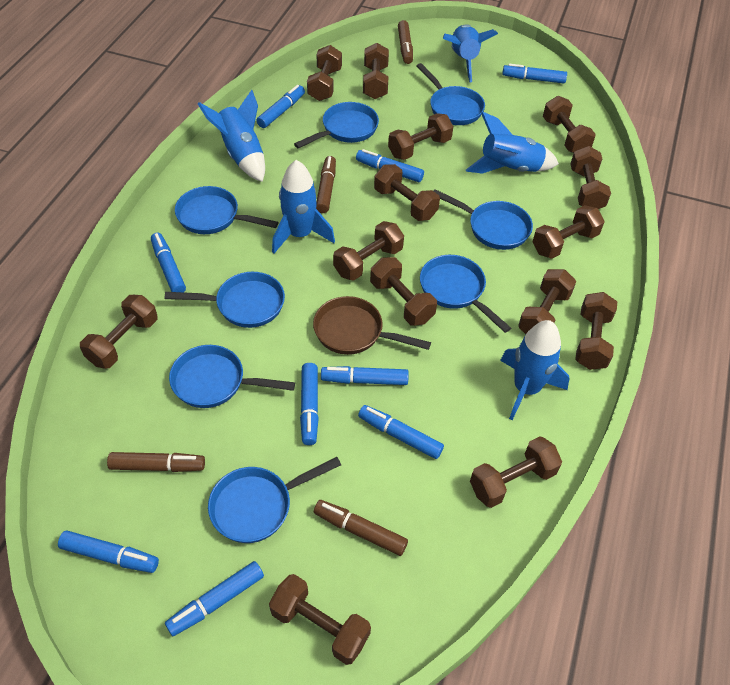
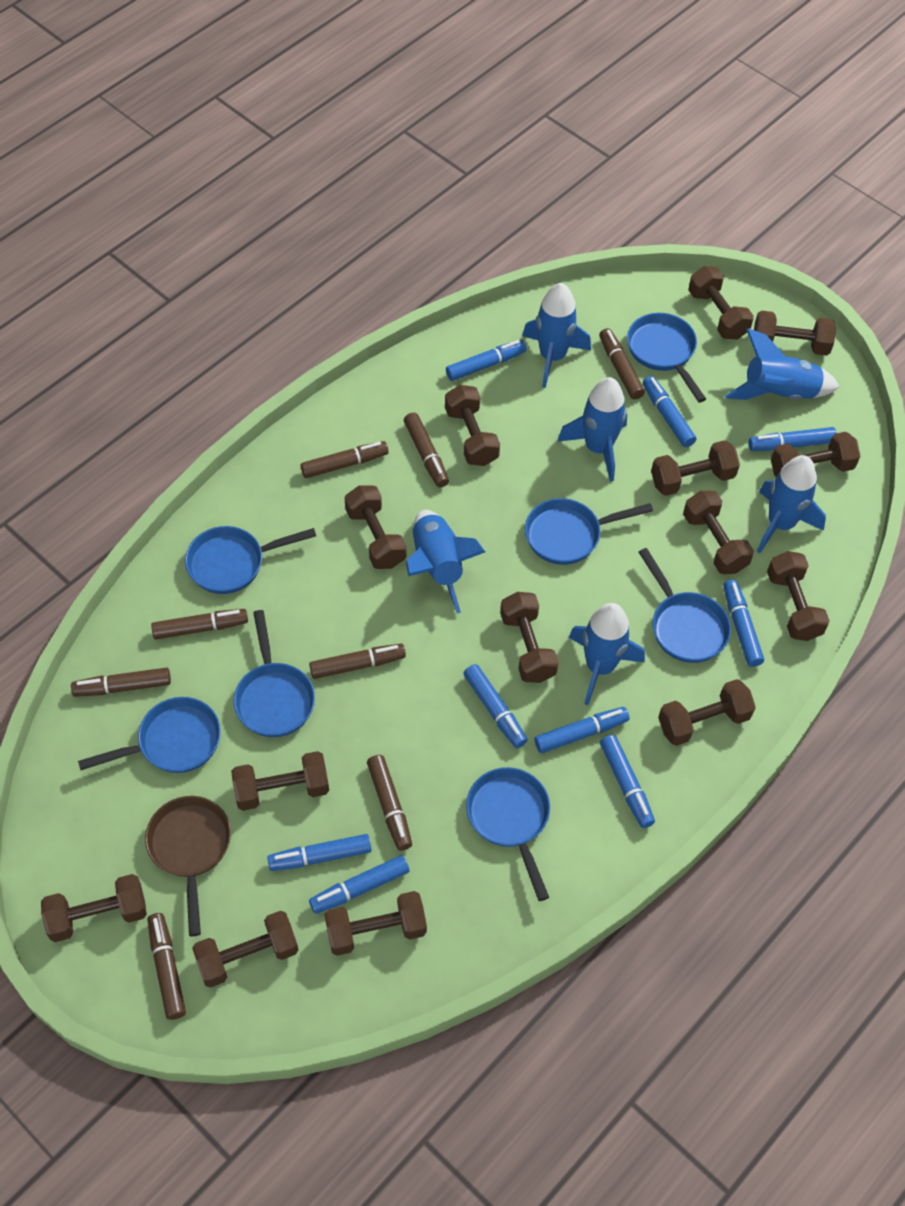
blue pan: [165,272,285,328] [169,345,295,408] [175,186,278,234] [208,457,341,543] [294,102,379,148] [417,63,485,125] [420,255,511,333] [434,189,533,250] = 8 -> [78,697,221,773] [185,526,316,594] [234,610,315,737] [466,767,550,901] [525,498,653,565] [627,313,706,403] [639,548,731,663] = 7
blue rocket: [198,90,265,182] [272,160,335,254] [443,24,498,82] [466,112,559,174] [500,320,570,420] = 5 -> [406,510,485,614] [522,283,591,388] [557,377,627,482] [569,603,645,705] [725,328,839,400] [757,455,826,553] = 6
brown marker: [107,452,205,472] [314,500,408,556] [316,156,336,213] [398,20,413,64] = 4 -> [71,667,171,697] [148,913,186,1020] [151,609,248,639] [301,441,389,478] [309,644,406,679] [367,755,412,851] [404,412,449,487] [599,328,645,400] = 8

